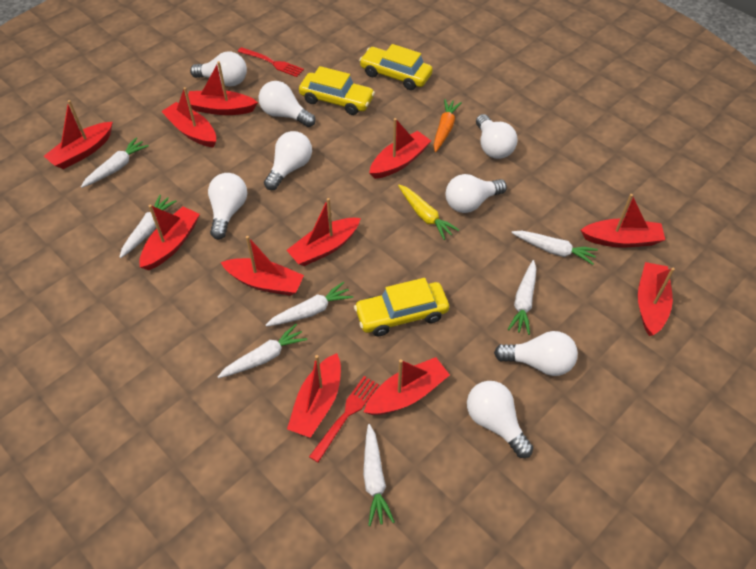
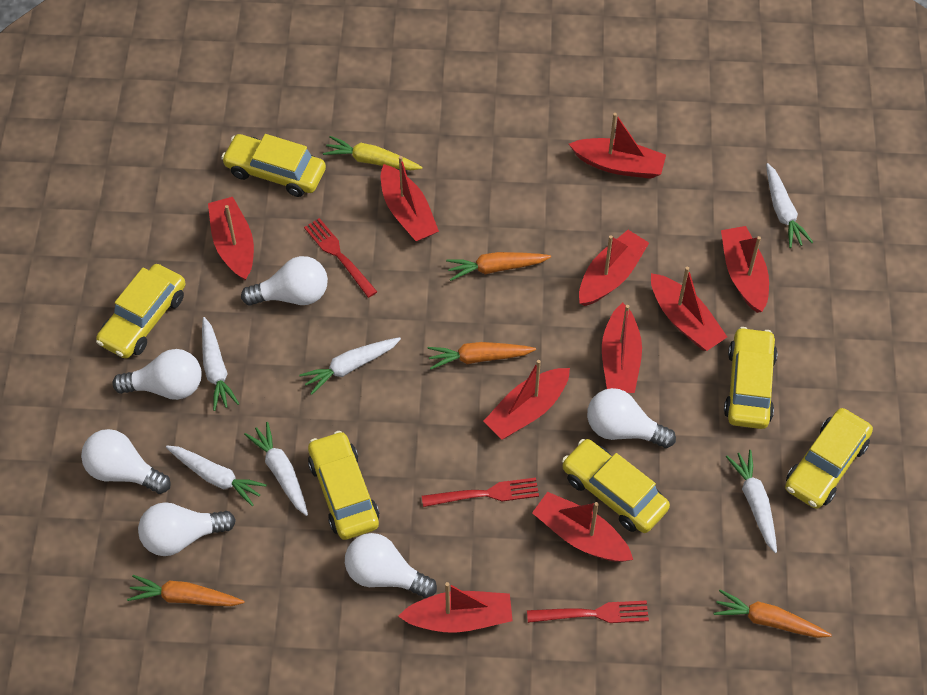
orange carrot: [434,99,462,152] = 1 -> [127,575,244,606] [428,342,536,369] [446,252,551,281] [714,590,832,638] = 4
red boat: [44,100,113,169] [139,205,200,270] [161,87,216,148] [188,61,258,115] [221,236,304,296] [286,198,361,266] [287,353,341,438] [364,357,450,415] [369,118,431,179] [581,194,665,247] [638,262,675,336] = 11 -> [208,197,254,281] [381,156,439,242] [398,582,513,633] [483,360,570,439] [532,492,633,562] [569,113,666,179] [579,230,649,306] [602,303,642,393] [651,267,727,351] [721,226,769,313] = 10
red fork: [238,47,304,77] [309,376,379,462] = 2 -> [304,218,377,298] [422,478,539,507] [527,600,649,623] = 3
white carrot: [81,137,149,188] [119,195,176,258] [218,324,307,378] [266,282,353,327] [363,424,395,526] [508,260,536,335] [512,231,598,265] = 7 -> [166,446,267,507] [202,317,239,411] [244,422,308,516] [299,337,401,395] [726,450,777,553] [766,163,813,248] = 6
white light bulb: [190,51,247,87] [208,173,247,239] [258,81,316,127] [264,131,312,190] [445,174,507,213] [467,381,533,458] [476,114,518,159] [494,331,578,376] = 8 -> [81,429,171,494] [112,349,202,400] [138,502,236,556] [241,256,328,306] [345,533,437,598] [587,388,676,448] = 6
yellow car: [299,66,375,115] [354,278,449,337] [359,44,433,90] = 3 -> [96,264,186,359] [221,134,326,197] [308,431,380,540] [562,439,670,533] [724,327,778,429] [785,408,873,509] = 6

